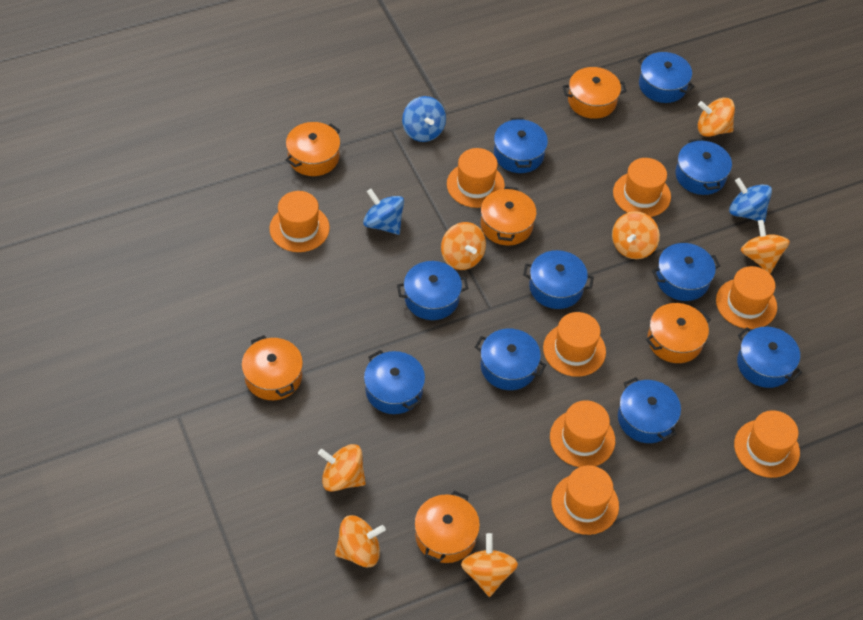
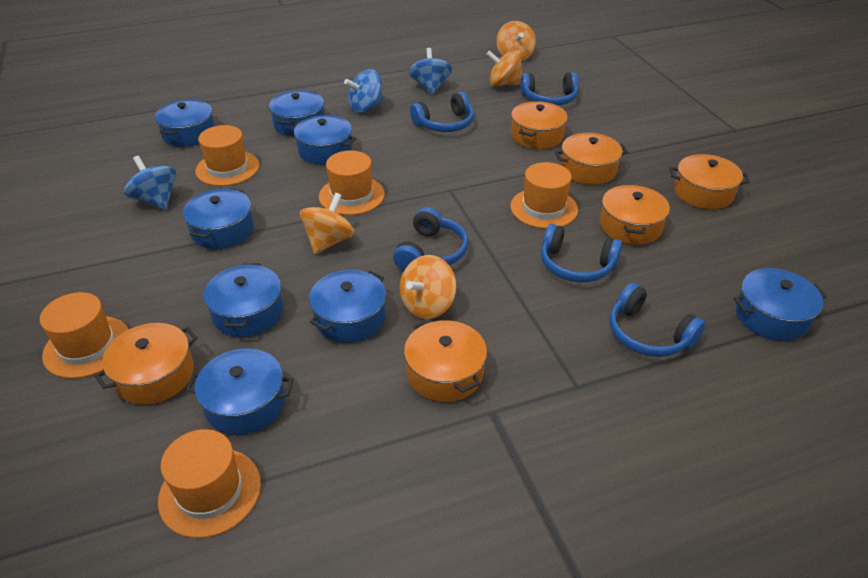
blue headphones: none = 0 -> [393,207,468,271] [410,92,474,132] [520,72,579,105] [541,224,622,282] [609,283,705,357] = 5
blue pot: [364,350,425,414] [397,261,469,320] [475,329,546,390] [494,117,548,173] [523,250,594,309] [618,377,681,443] [638,52,694,103] [652,243,720,301] [675,138,732,195] [737,327,802,388] = 10 -> [155,99,215,147] [183,188,254,249] [186,348,294,435] [204,263,283,337] [269,90,324,136] [291,115,356,164] [309,270,386,343] [733,268,827,341] = 8
orange hat: [269,191,330,252] [447,148,505,208] [543,312,606,377] [550,400,615,467] [552,465,619,535] [613,158,671,217] [716,266,777,329] [734,410,800,478] = 8 -> [40,292,129,379] [158,429,261,538] [195,125,259,186] [319,150,385,215] [510,162,578,229] = 5
orange spinning top: [318,444,366,492] [335,515,386,567] [441,222,486,270] [461,533,518,597] [612,211,660,259] [698,98,735,137] [741,220,790,273] = 7 -> [300,193,355,254] [400,255,456,319] [486,50,522,86] [496,21,536,61] = 4

